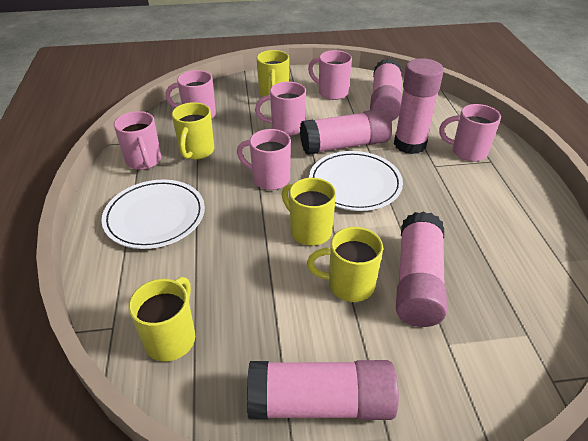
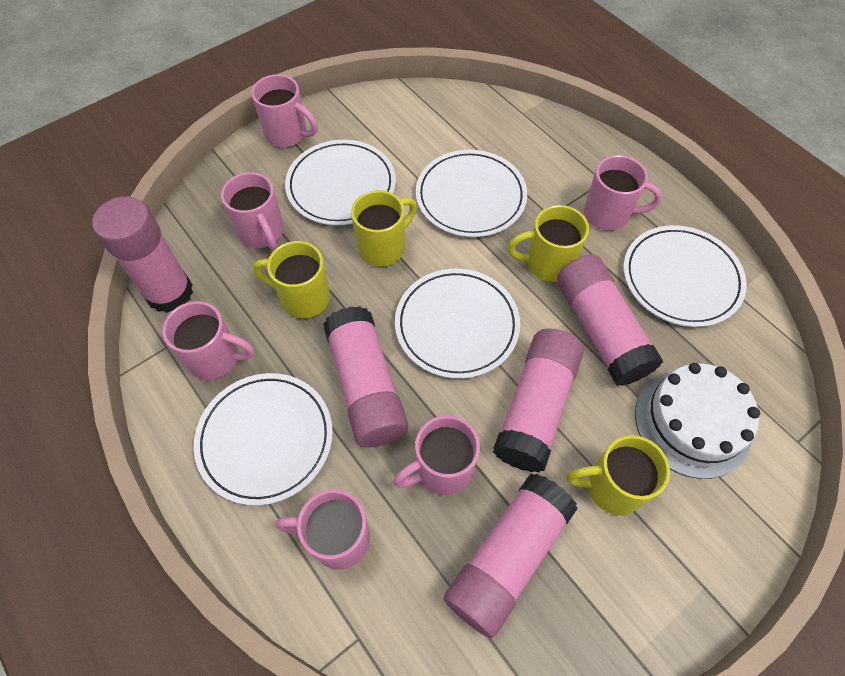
white cake: none = 0 -> [635,363,760,479] = 1
white plate: [102,180,205,249] [309,151,403,211] = 2 -> [194,373,333,506] [285,140,396,226] [395,269,520,379] [416,150,527,237] [623,225,747,327] = 5
yellow mug: [129,277,195,361] [172,102,214,160] [257,50,289,97] [282,178,336,246] [307,227,383,302] = 5 -> [253,241,330,318] [351,190,417,267] [507,205,589,282] [567,435,670,515] = 4

